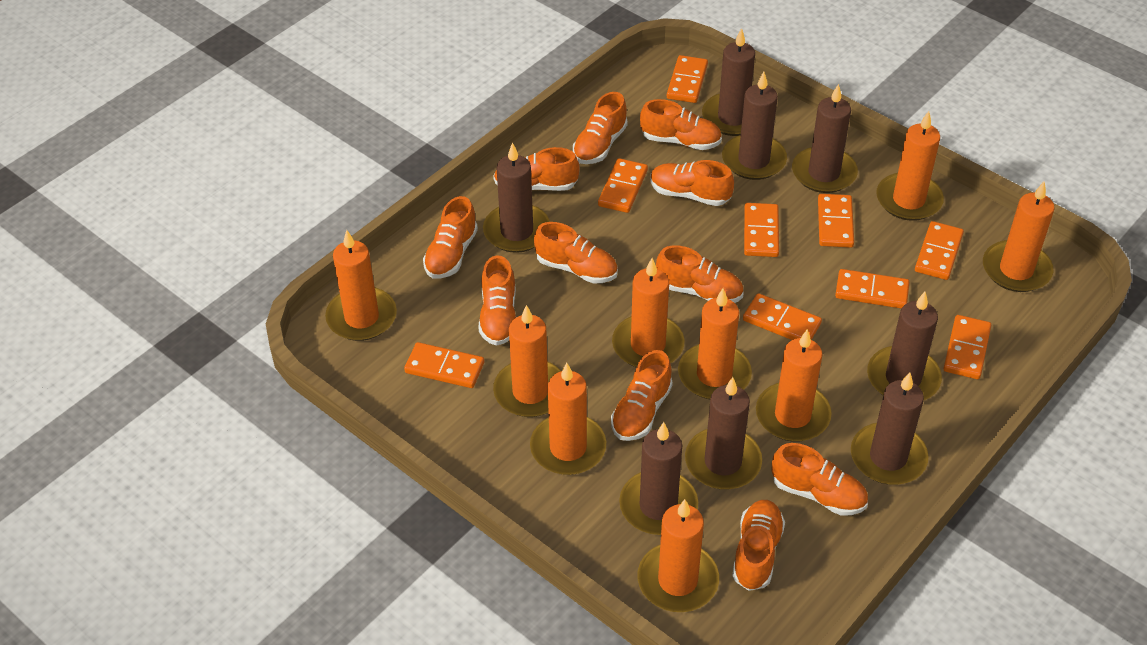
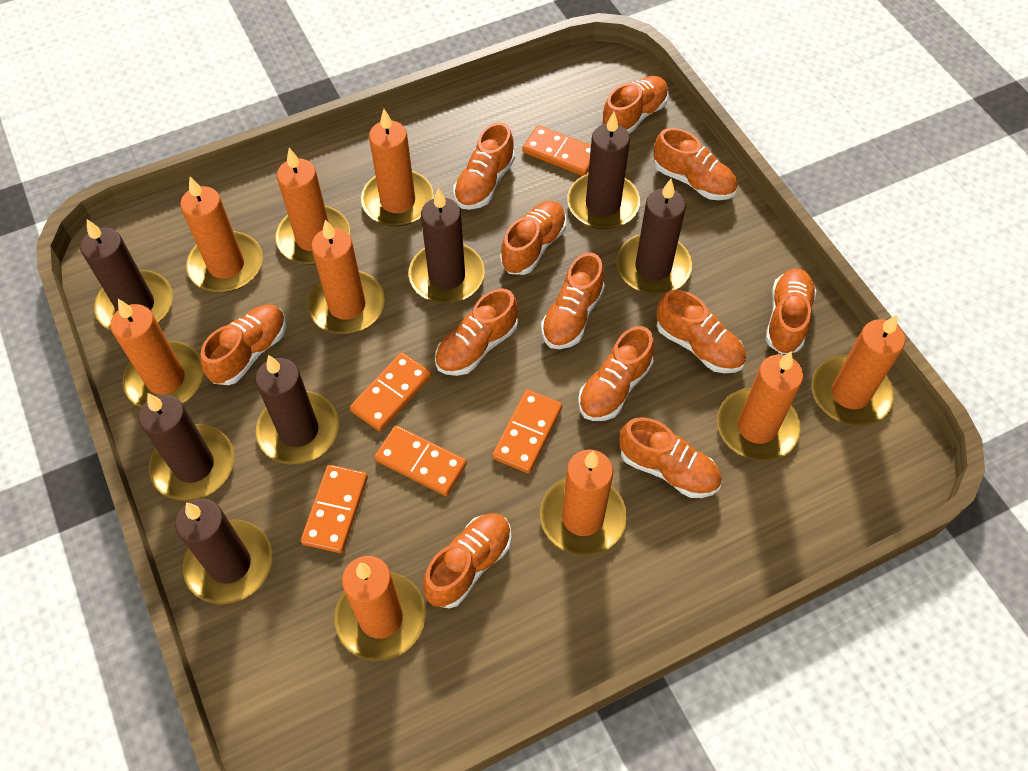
brown candle: [483,142,550,253] [619,422,698,535] [685,377,762,490] [702,28,755,136] [722,72,787,180] [792,84,858,193] [851,372,929,485] [867,292,942,400] = 8 -> [80,219,173,331] [139,393,234,501] [175,499,272,605] [255,355,339,465] [408,188,485,303] [567,112,640,229] [616,179,692,294] = 7
orange domino: [404,342,484,388] [598,158,648,213] [667,55,708,103] [743,293,822,340] [744,203,779,257] [818,194,854,248] [835,269,909,308] [915,221,964,280] [943,315,991,379] = 9 -> [301,465,368,553] [350,352,432,431] [375,425,467,496] [492,390,562,473] [522,125,591,176] = 5
orange shoe: [423,196,478,279] [479,255,516,346] [493,147,580,191] [534,222,618,284] [573,92,628,164] [611,350,673,441] [640,99,722,150] [650,160,734,206] [656,246,743,303] [732,500,785,591] [772,443,868,516] = 11 -> [200,304,286,385] [423,513,511,608] [435,288,518,376] [453,122,515,210] [500,201,567,275] [541,252,605,349] [578,326,654,421] [601,76,669,134] [619,417,722,498] [654,128,737,200] [657,290,746,373] [766,269,816,354] = 12

